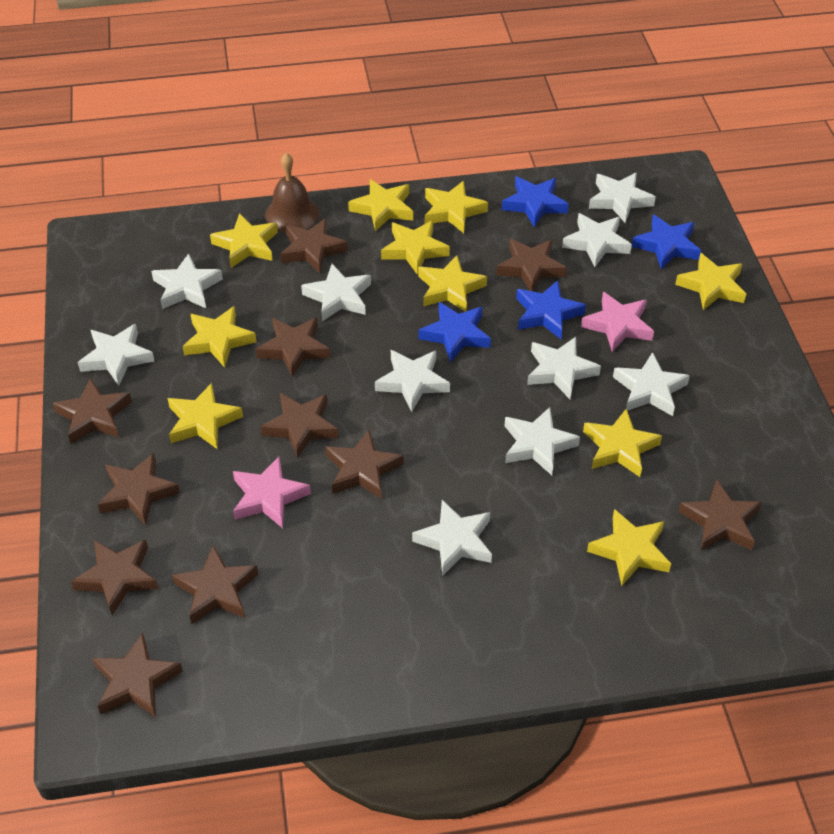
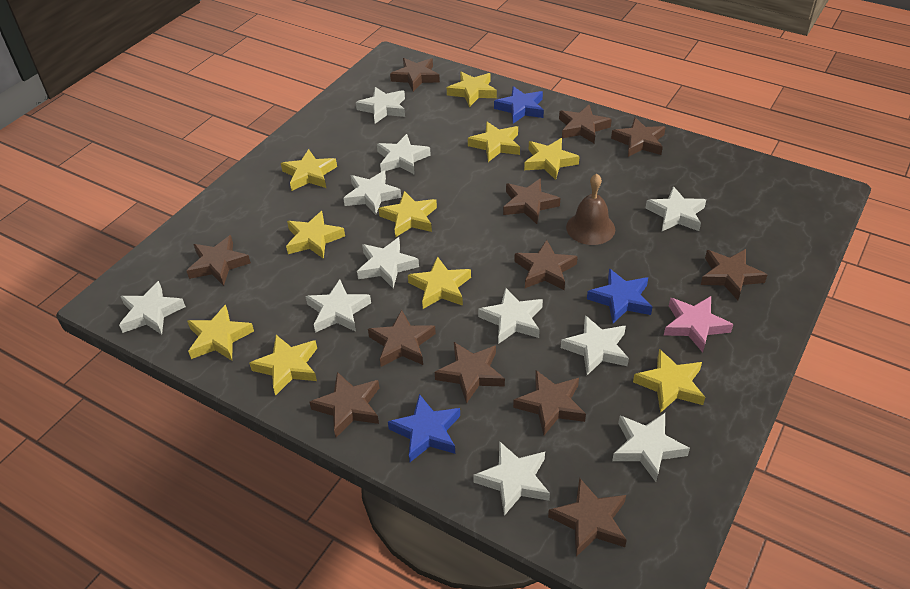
blue star: [419,302,491,363] [502,176,569,227] [516,280,586,339] [632,214,701,269] = 4 -> [388,394,460,462] [494,86,544,124] [587,268,652,323] = 3
brown star: [53,378,132,444] [71,539,159,615] [92,633,183,717] [98,453,180,525] [172,545,258,624] [256,318,330,377] [260,393,339,459] [280,218,348,273] [325,430,403,499] [496,239,567,291] [678,479,762,551] = 11 -> [187,235,251,286] [310,372,379,437] [368,310,436,367] [390,58,440,92] [435,342,505,404] [503,178,560,224] [513,370,586,435] [514,240,578,290] [548,478,627,557] [559,105,612,143] [611,117,666,157] [701,249,767,300] = 12
pink star: [233,457,311,528] [581,292,654,352] = 2 -> [664,296,733,353] = 1
white star: [78,324,154,386] [151,253,223,309] [301,264,371,321] [375,350,450,412] [412,500,492,576] [505,407,580,475] [527,337,601,399] [562,213,632,267] [589,172,656,223] [613,352,690,416] = 10 -> [119,281,186,335] [305,279,371,333] [343,170,401,215] [356,87,405,124] [357,237,419,288] [377,134,431,175] [473,441,550,516] [478,288,543,344] [561,315,629,375] [612,413,690,482] [645,186,706,231] = 11

